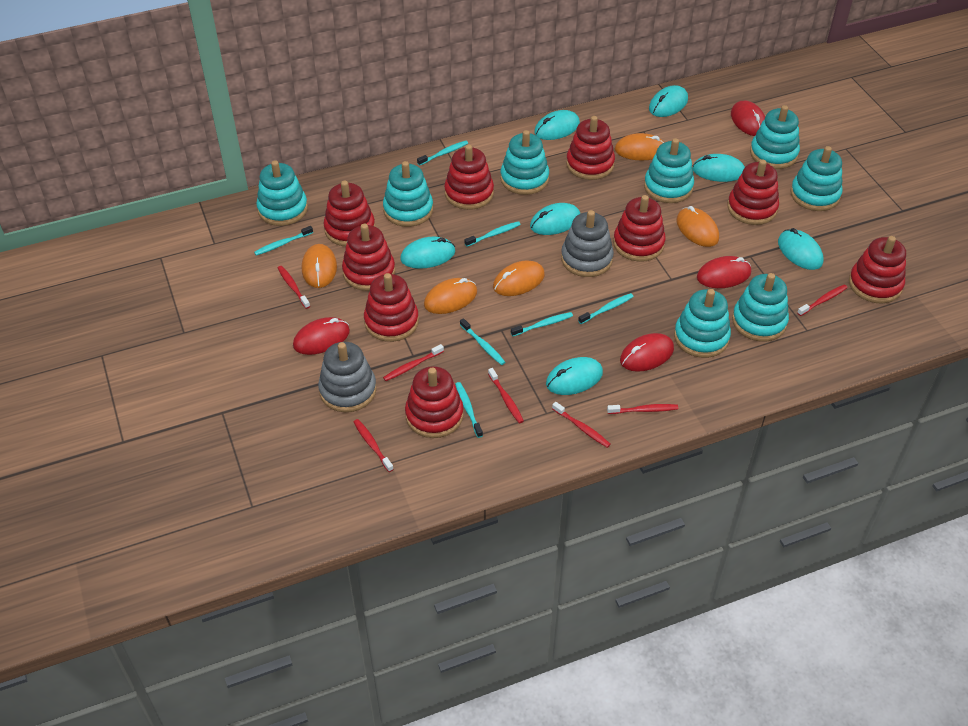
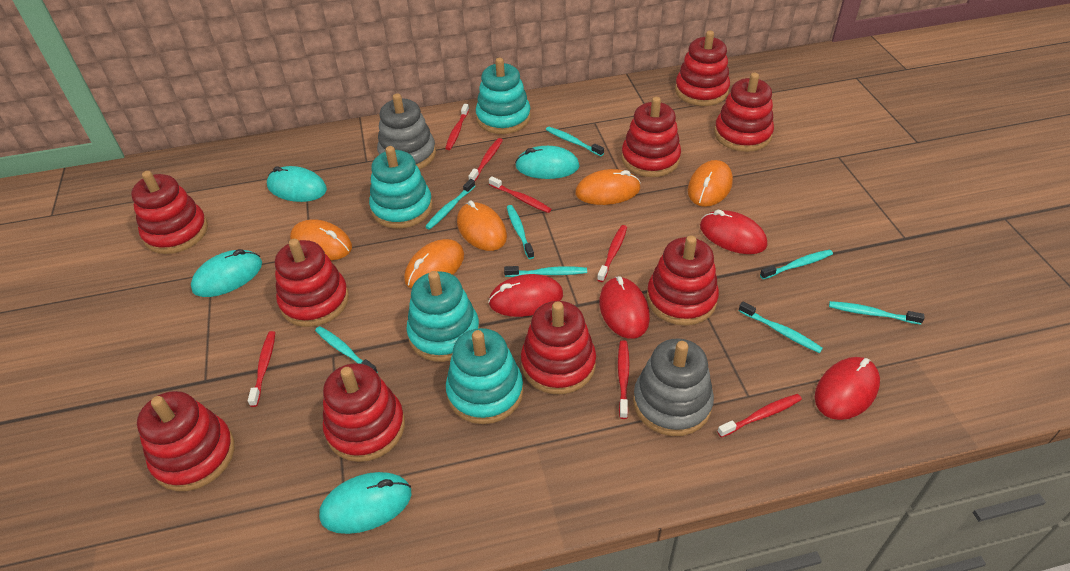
turquoise mouse: [400,237,455,269] [530,203,580,235] [534,110,580,140] [546,357,603,395] [649,85,688,117] [692,154,745,182] [778,228,823,270] = 7 -> [191,249,262,297] [267,166,327,202] [319,472,411,534] [515,146,579,179] = 4
turquoise stacking toy: [256,160,308,226] [383,161,433,227] [500,130,549,195] [644,138,694,203] [674,289,731,358] [732,273,789,342] [750,105,800,169] [791,146,843,211] = 8 -> [369,146,433,229] [406,271,480,362] [446,328,524,424] [476,58,531,134] = 4
turquoise toothbrush: [254,226,313,256] [417,141,468,166] [455,382,483,438] [460,318,505,365] [464,221,521,247] [511,312,573,336] [578,293,634,324] = 7 -> [315,326,378,373] [425,179,475,230] [504,266,587,277] [507,205,534,259] [546,127,604,156] [739,302,823,353] [760,249,833,279] [829,301,924,325] = 8

